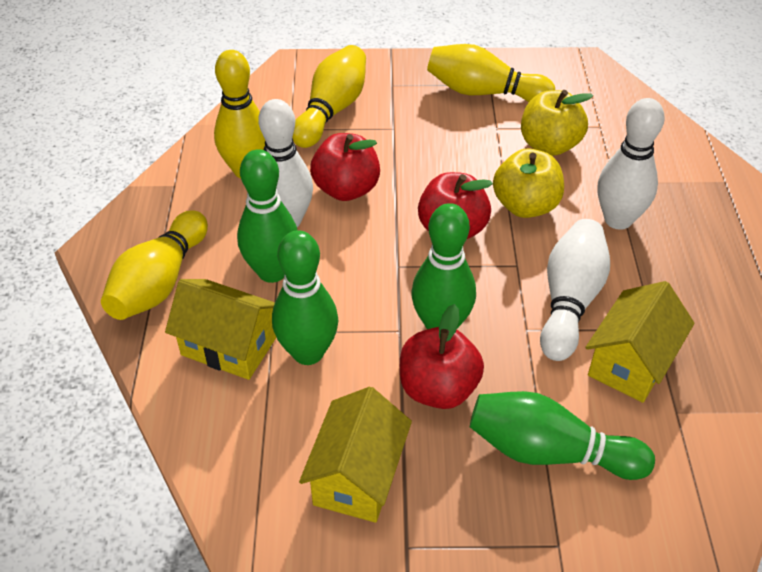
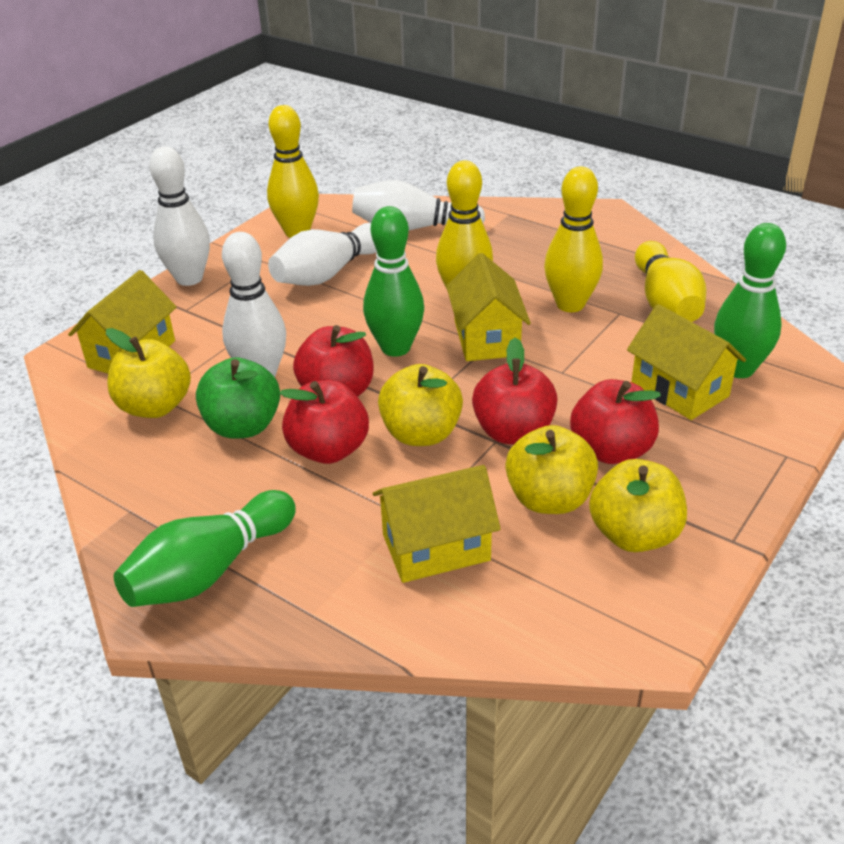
green apple: none = 0 -> [196,358,280,439] = 1
green bowling pin: [237,149,297,283] [272,230,339,365] [411,203,476,329] [470,391,655,480] = 4 -> [114,490,296,607] [363,206,424,357] [714,223,786,378] = 3
red apple: [310,133,380,201] [400,304,484,409] [418,172,493,239] = 3 -> [280,380,369,464] [293,325,374,397] [472,338,558,444] [570,379,661,464] = 4
white bowling pin: [258,99,313,227] [540,219,610,361] [598,98,665,230] = 3 -> [149,146,210,286] [222,232,286,377] [268,223,377,286] [352,180,485,230] = 4
yellow apple: [493,149,564,218] [521,90,593,156] = 2 -> [106,328,191,418] [378,364,463,446] [505,425,598,514] [589,459,687,552] = 4
yellow house: [165,279,277,380] [299,387,412,523] [585,281,695,403] = 3 -> [68,270,177,374] [373,465,501,583] [446,253,531,361] [627,304,746,420] = 4

